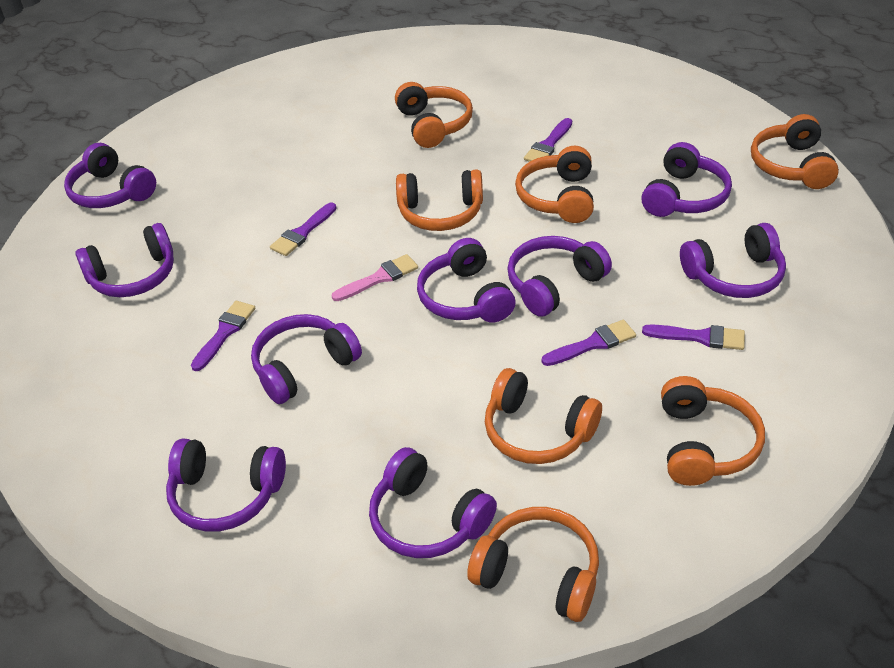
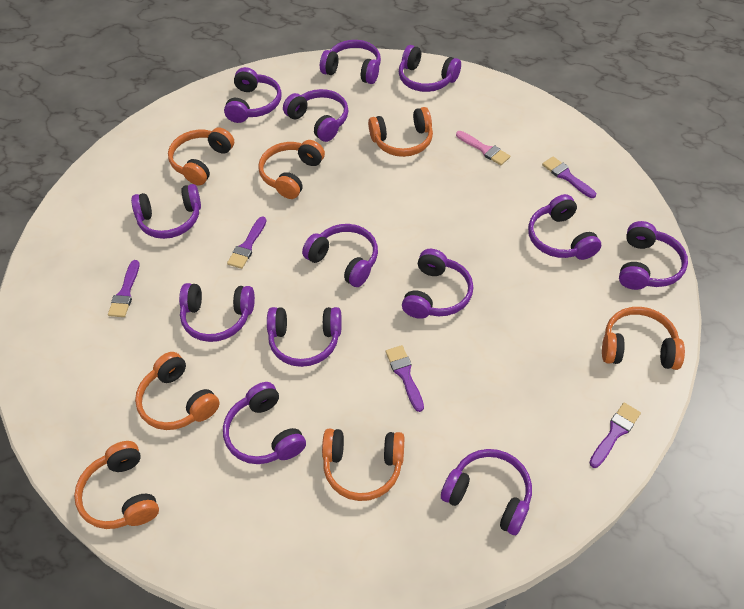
purple headphones: [64,143,156,208] [76,223,174,297] [166,438,286,532] [251,314,362,404] [369,447,497,558] [417,238,516,323] [507,236,612,317] [641,142,732,217] [680,223,786,298] = 9 -> [131,184,201,239] [179,283,255,342] [223,382,306,464] [224,67,282,123] [267,307,342,367] [283,89,348,142] [302,224,378,287] [320,40,381,84] [399,45,461,92] [402,249,474,319] [441,449,532,535] [528,194,601,260] [619,221,688,290] = 13

